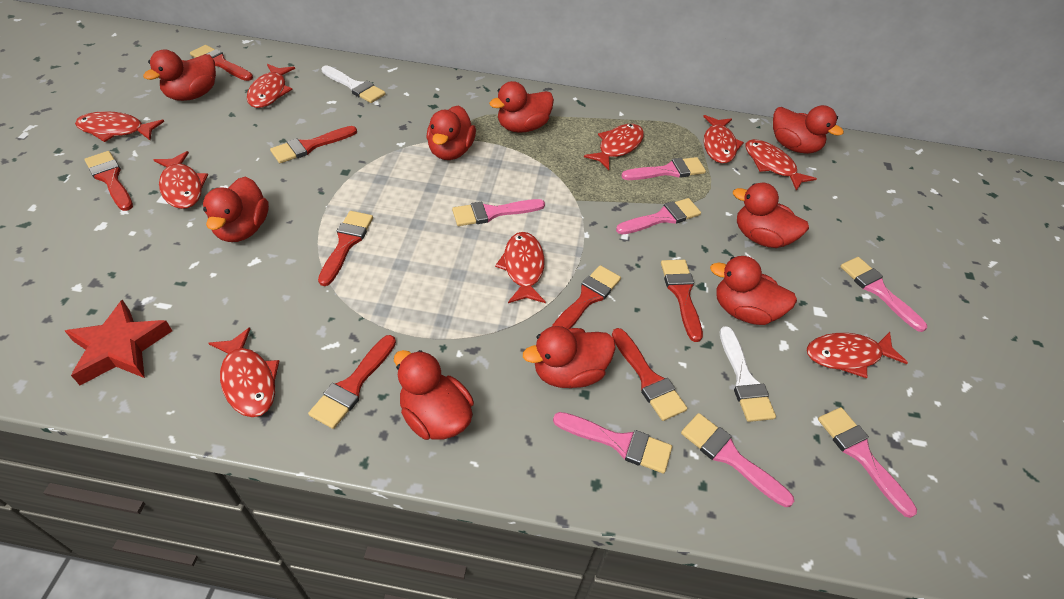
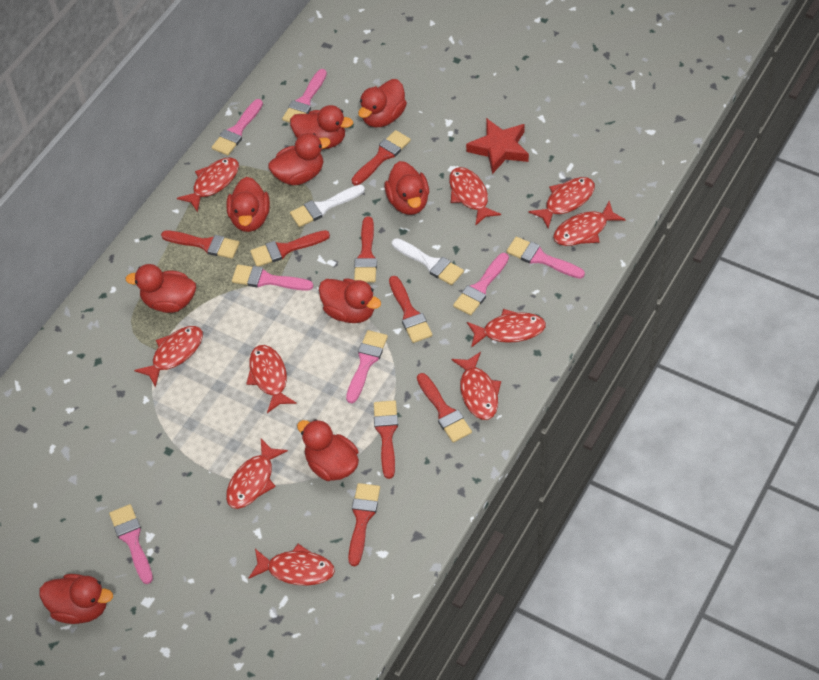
red fish: [75,111,164,142] [154,151,208,209] [208,327,279,417] [247,64,295,108] [495,232,546,303] [584,124,644,170] [703,115,744,163] [746,139,817,191] [807,332,908,378] = 9 -> [134,326,203,388] [177,157,239,213] [226,439,288,509] [246,345,297,413] [249,544,335,586] [449,167,501,226] [451,352,501,420] [467,309,546,348] [528,177,595,229] [553,201,626,246] = 10

